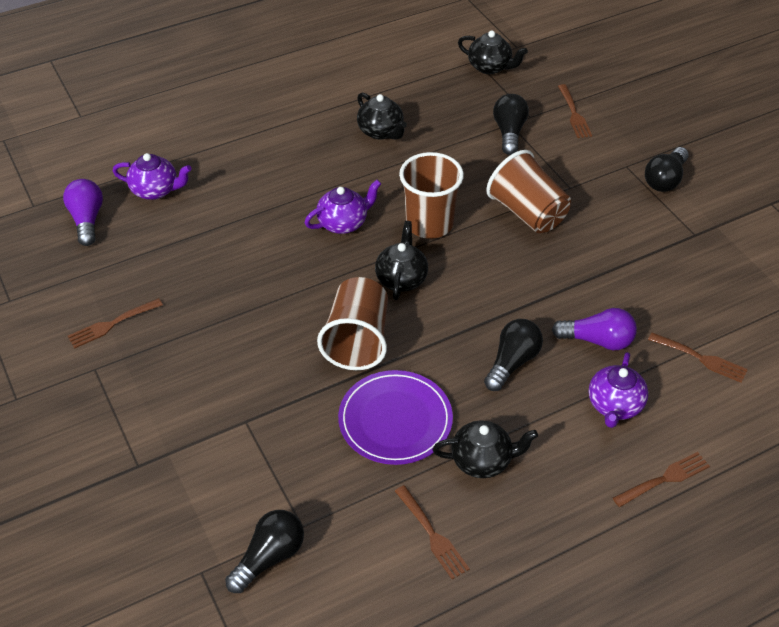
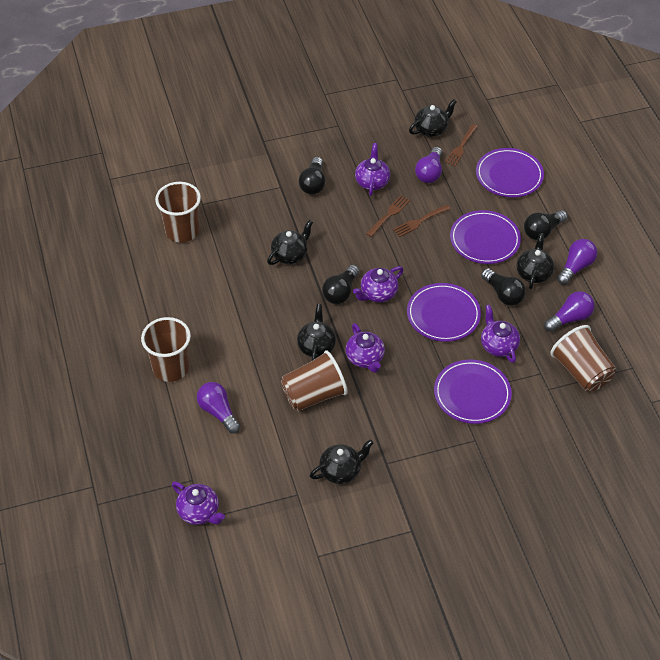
black teapot: [357,93,407,140] [375,221,428,300] [433,420,538,478] [458,30,528,74] = 4 -> [267,220,313,265] [297,304,336,361] [310,440,374,484] [409,99,457,137] [517,233,554,289] = 5
brown cup: [317,277,388,370] [399,152,464,239] [486,150,571,233] = 3 -> [141,317,191,382] [155,182,201,243] [281,350,348,411] [550,325,616,392] = 4
brown fork: [68,298,163,349] [395,485,470,579] [558,84,592,138] [613,452,710,507] [648,333,748,383] = 5 -> [366,195,410,237] [393,205,450,237] [445,124,478,166] = 3
purple light bulb: [63,179,103,246] [552,308,637,350] = 2 -> [197,382,240,433] [415,147,442,183] [544,291,595,332] [557,239,597,285] = 4
purple plate: [338,370,453,465] = 1 -> [407,283,481,342] [434,360,512,424] [450,210,521,264] [476,148,544,197] = 4
purple teapot: [113,153,192,200] [305,180,381,234] [589,352,648,428] = 3 -> [172,481,225,525] [346,323,385,373] [353,266,403,303] [355,143,390,196] [481,304,520,363] = 5

